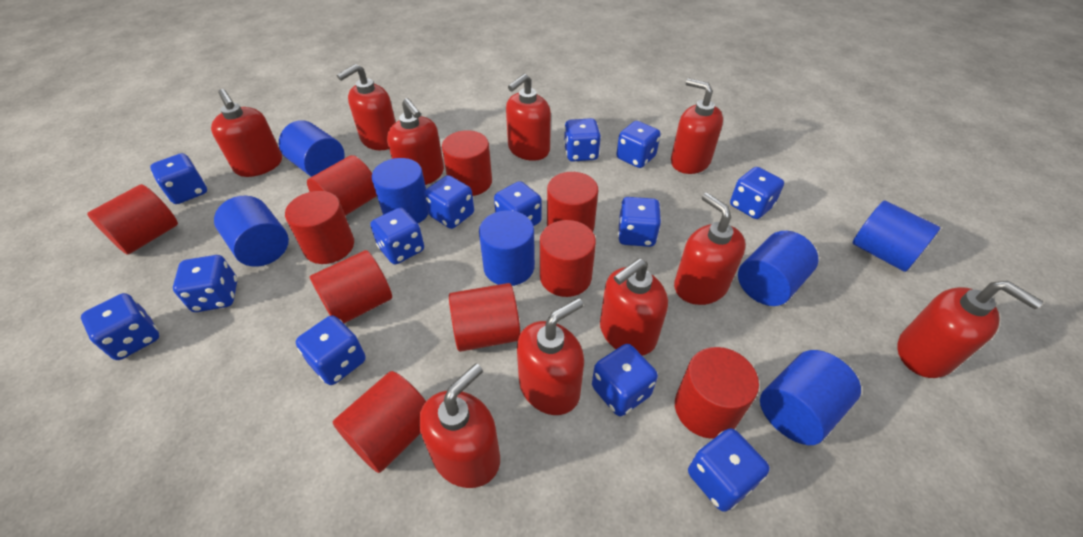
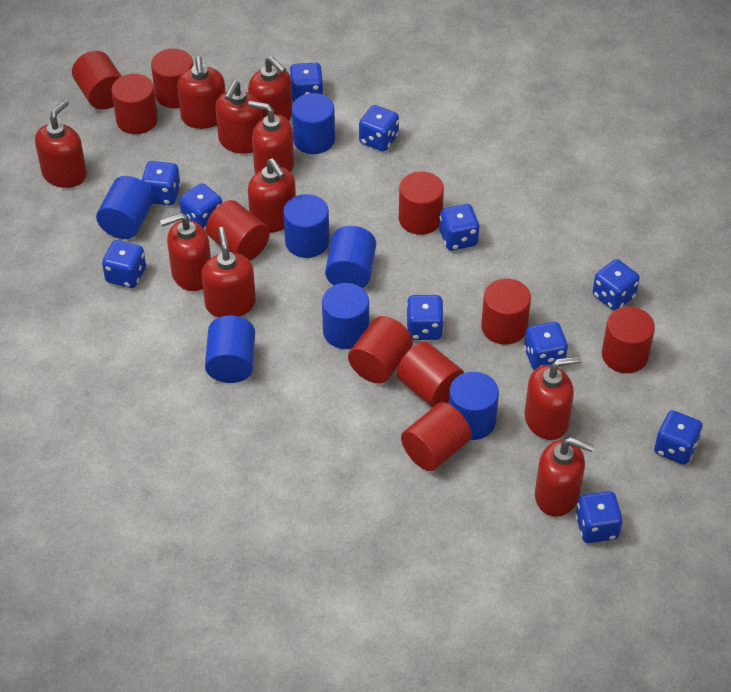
blue dice: [81,293,159,360] [150,153,207,204] [173,255,237,312] [296,315,366,385] [370,208,424,264] [424,175,474,229] [494,181,542,226] [564,118,601,162] [592,344,658,416] [616,121,661,168] [618,197,661,247] [688,428,770,512] [730,167,784,219] = 13 -> [102,240,146,288] [141,161,181,205] [179,183,222,231] [289,63,324,103] [359,105,399,152] [407,295,444,340] [439,204,480,251] [524,322,568,370] [576,491,623,543] [592,259,640,311] [654,410,702,465] = 11

